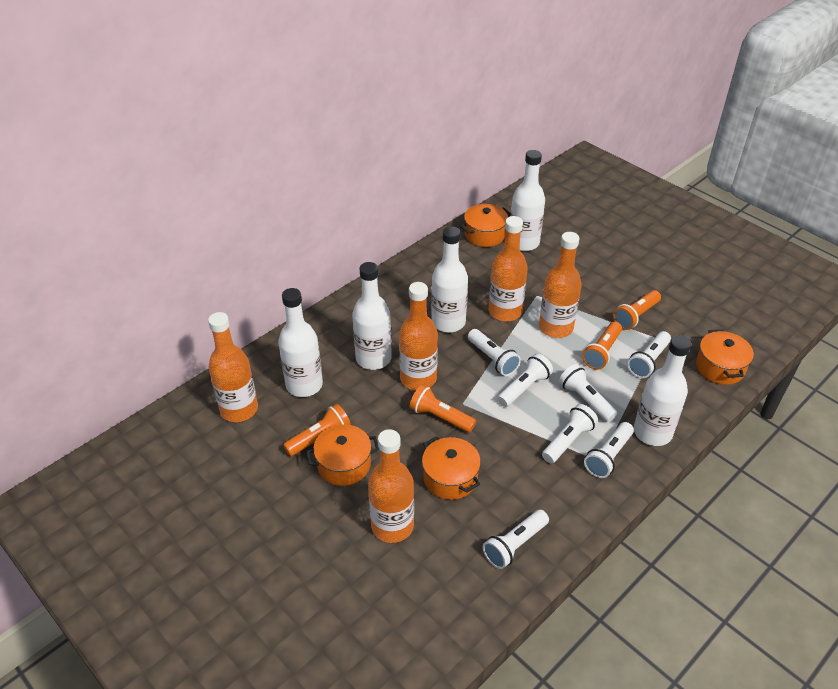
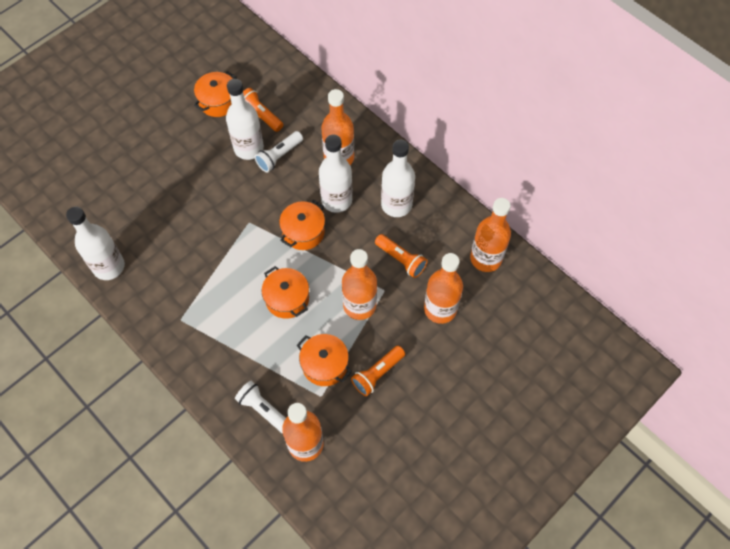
orange flashlight: [283,404,351,456] [409,385,476,432] [582,322,622,370] [613,290,661,330] = 4 -> [243,88,283,132] [351,346,405,396] [375,234,428,278] = 3
white bottle: [278,288,323,397] [352,262,392,370] [431,226,468,332] [511,150,545,251] [634,335,691,446] = 5 -> [66,206,125,280] [226,79,264,160] [319,135,352,213] [381,140,415,217] = 4
white flashlight: [468,329,521,376] [483,510,549,569] [497,354,553,407] [542,404,598,463] [559,364,617,422] [584,422,634,478] [627,331,671,378] = 7 -> [235,381,286,434] [255,131,303,173] = 2

